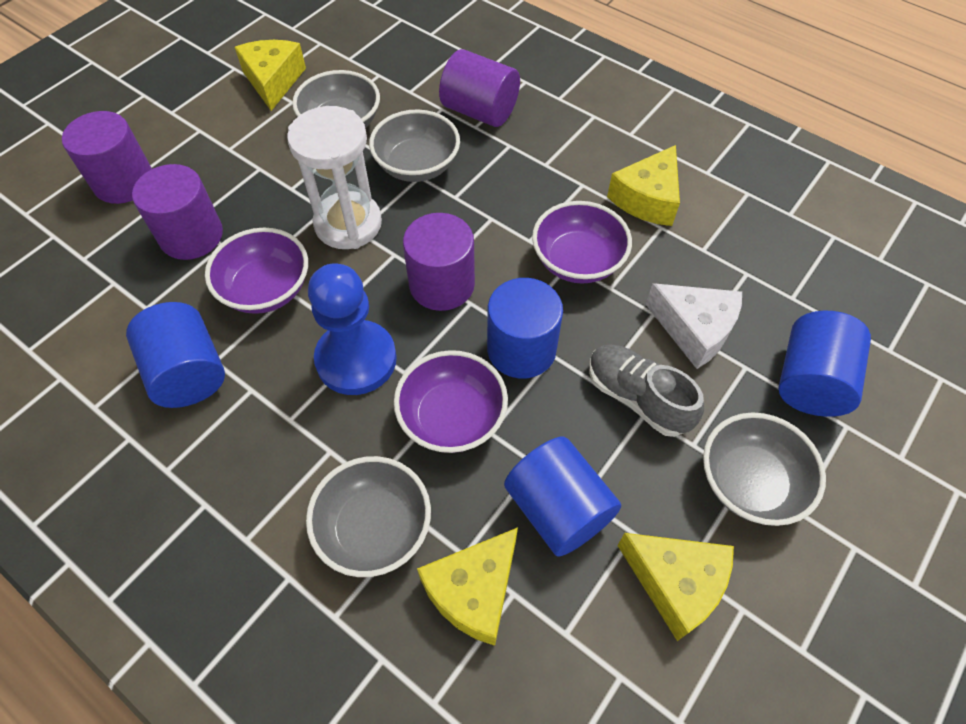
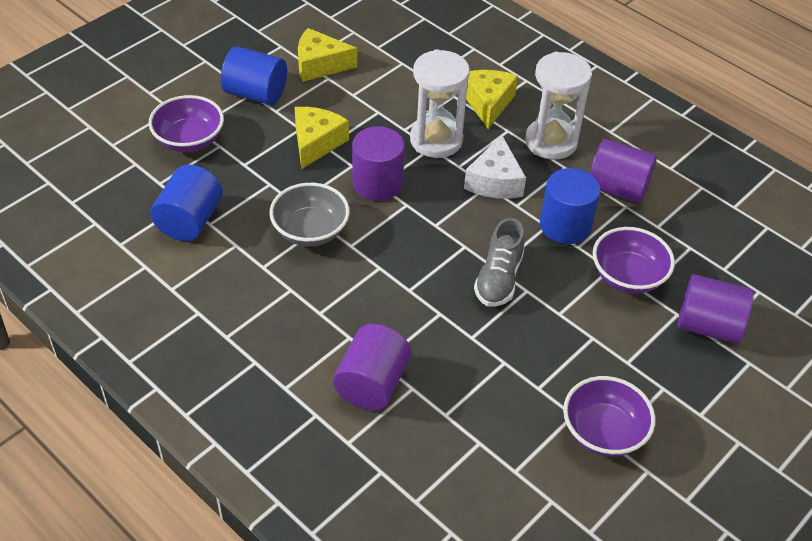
blue cylinder: [126,302,225,408] [487,278,563,379] [504,437,621,557] [778,310,871,417] = 4 -> [150,164,223,241] [221,46,287,105] [540,168,600,244] = 3
blue pawn: [308,263,397,395] = 1 -> none = 0
grey bowl: [292,70,380,128] [306,456,431,577] [369,109,460,182] [703,412,826,526] = 4 -> [269,183,350,246] = 1
white hourglass: [287,106,382,249] = 1 -> [410,49,470,158] [525,52,592,160] = 2
yellow cheese: [235,40,306,111] [417,527,518,646] [607,145,680,226] [617,533,734,641] = 4 -> [294,107,349,169] [298,28,357,82] [466,70,518,129] = 3

